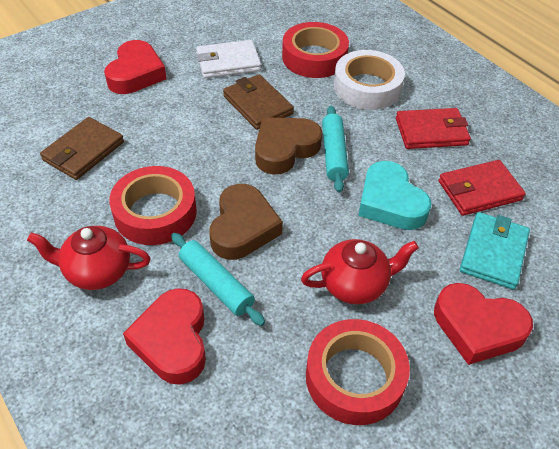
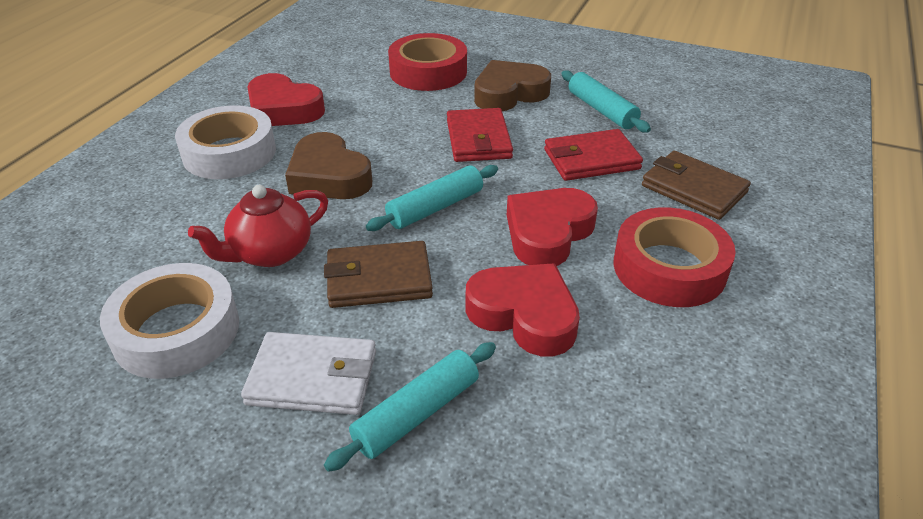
red tape: [109,166,197,245] [282,22,349,78] [306,319,410,425] = 3 -> [388,33,467,91] [613,207,736,307] = 2
red teapot: [27,226,151,290] [301,239,419,304] = 2 -> [188,185,328,267] = 1
turquoise heart: [358,161,431,230] = 1 -> none = 0
turquoise rolling pin: [171,233,265,326] [322,106,349,193] = 2 -> [324,342,496,472] [366,165,498,231] [561,71,651,133] = 3
turquoise wallet: [460,212,530,290] = 1 -> none = 0
white tape: [334,50,405,110] = 1 -> [100,263,239,379] [175,105,276,179] = 2

